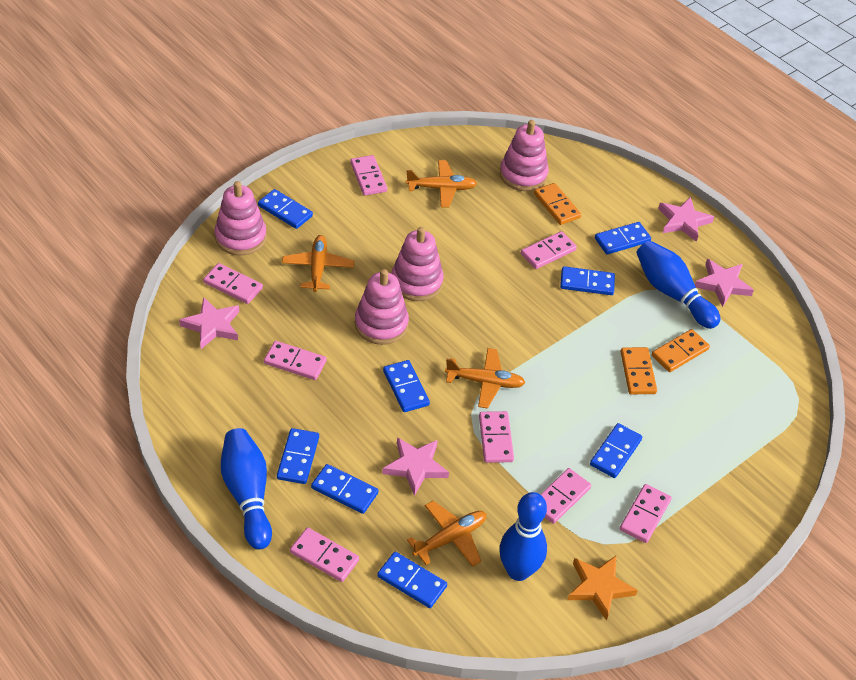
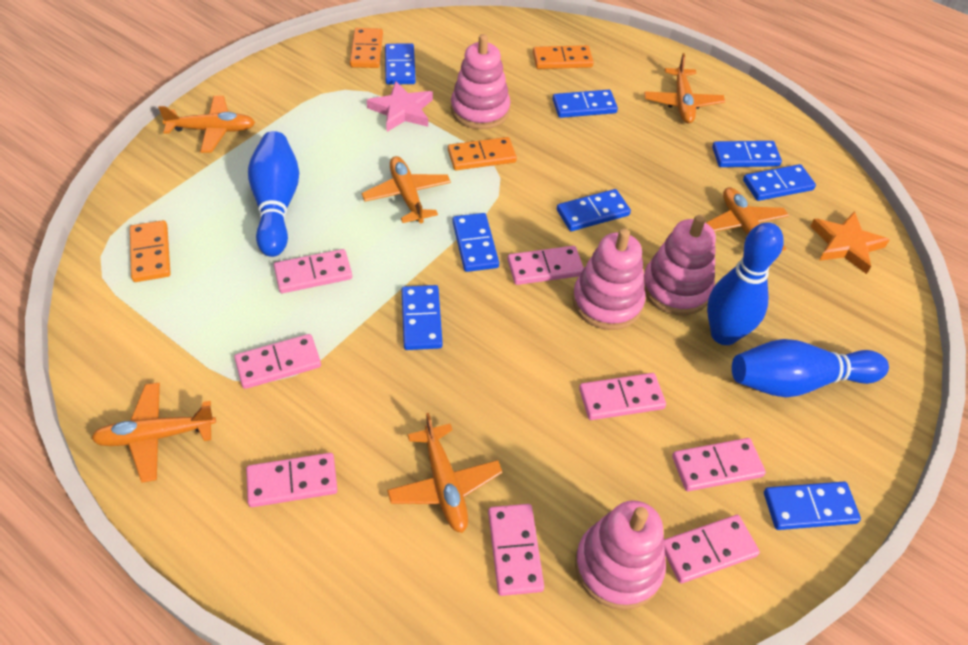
orange domino: [534,183,581,225] [620,347,657,394] [652,329,710,372] = 3 -> [130,220,171,282] [350,28,383,68] [448,137,517,170] [533,45,594,69] = 4
orange plane: [282,235,354,292] [406,160,477,208] [407,501,486,567] [445,348,526,408] = 4 -> [91,383,216,482] [158,96,255,153] [362,156,451,223] [387,413,503,533] [644,53,725,123] [706,187,789,251] = 6
pink star: [179,297,239,349] [382,437,449,496] [658,197,714,242] [695,259,754,307] = 4 -> [367,81,433,132] = 1

